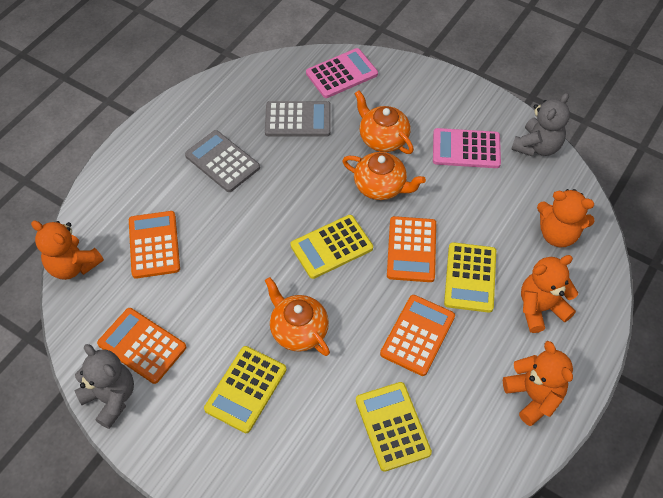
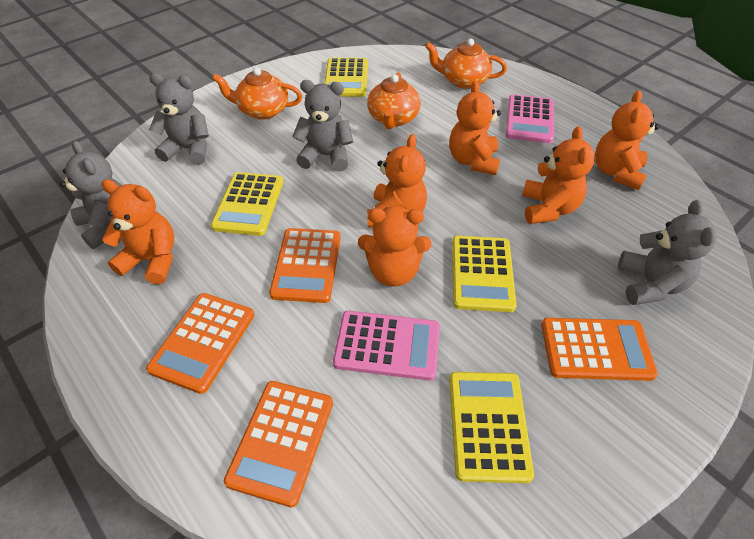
grey calculator: [185,130,260,192] [265,101,331,137] = 2 -> none = 0
grey teddy bear: [74,344,134,429] [511,93,570,157] = 2 -> [60,141,122,249] [149,73,209,165] [292,80,353,172] [618,200,717,305] = 4
orange teddy bear: [31,221,104,280] [503,341,573,426] [521,255,578,333] [537,189,595,248] = 4 -> [101,179,174,284] [358,206,431,287] [367,134,427,227] [449,80,501,175] [522,126,595,224] [595,90,659,190] = 6

